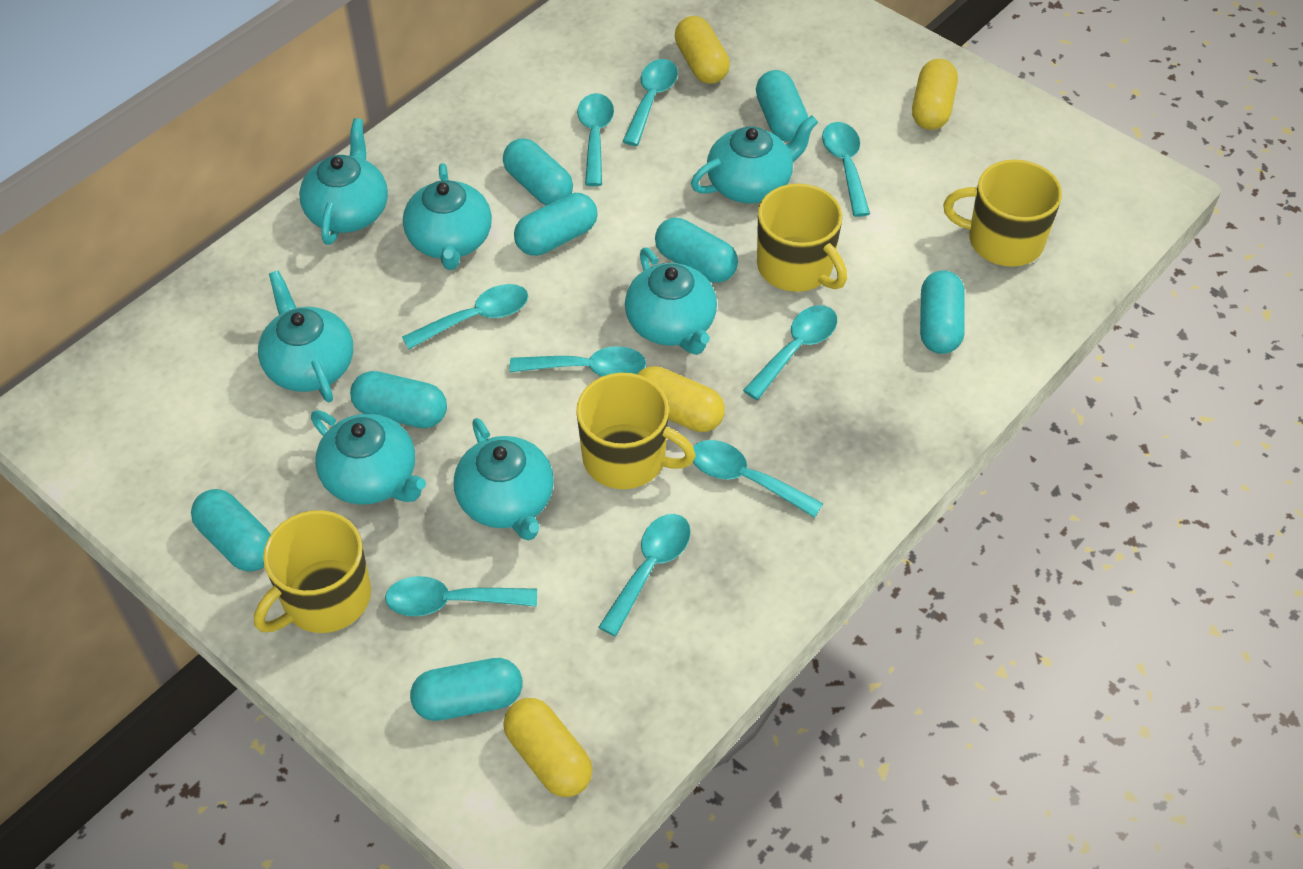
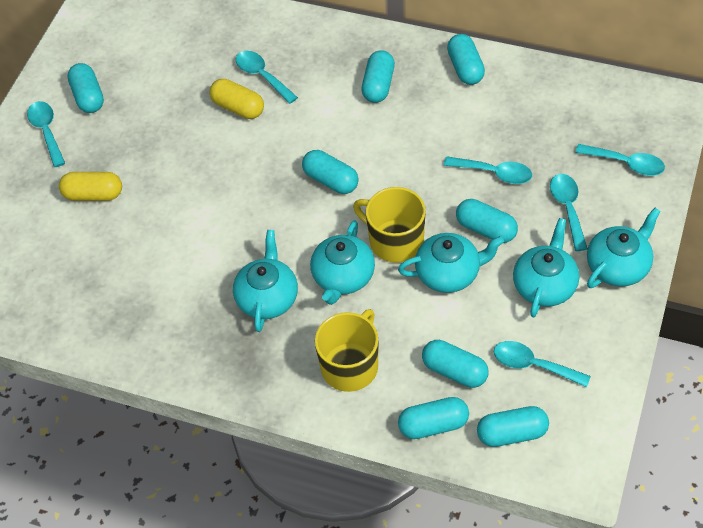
turquoise spoon: [385,576,537,616] [402,284,528,349] [509,346,646,377] [577,93,614,186] [598,514,691,636] [623,59,678,146] [693,440,823,518] [743,305,837,400] [822,122,870,217] = 9 -> [27,101,65,167] [236,51,298,104] [444,156,532,184] [494,341,591,387] [550,174,588,251] [575,144,665,176] = 6
turquoise teapot: [258,271,353,402] [299,118,388,245] [311,410,426,505] [403,163,492,270] [454,418,554,540] [625,248,717,355] [691,115,818,203] = 7 -> [233,230,298,332] [310,220,375,305] [398,233,504,293] [513,218,579,318] [587,208,661,288] = 5
yellow capsule: [503,698,593,797] [637,366,725,432] [675,16,730,84] [912,59,958,130] = 4 -> [59,172,122,201] [209,79,264,119] = 2
yellow mug: [254,510,371,633] [576,373,696,489] [757,184,847,292] [943,160,1062,267] = 4 -> [315,309,378,392] [353,187,425,263] = 2

